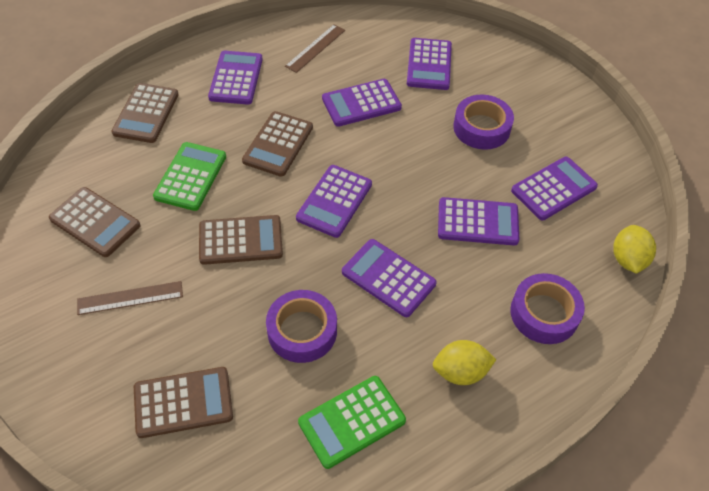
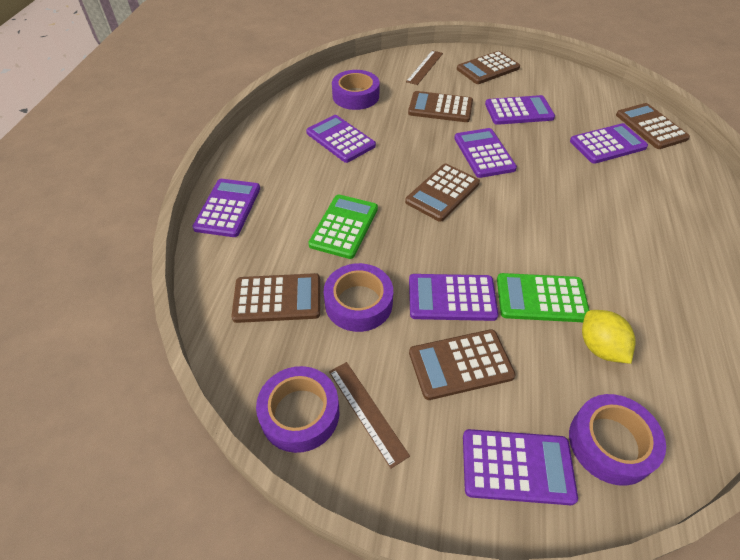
brown calculator: [49,187,141,257] [112,83,179,143] [134,367,233,438] [199,215,283,265] [242,111,313,177] = 5 -> [232,273,320,323] [405,164,480,222] [408,91,473,122] [409,329,516,400] [457,51,520,84] [616,103,690,149] = 6
purple tape: [266,290,337,363] [453,94,514,150] [510,273,585,344] = 3 -> [256,366,339,453] [324,263,393,332] [332,70,380,110] [569,394,666,486] = 4
yellow lemon: [433,340,497,385] [613,225,656,274] = 2 -> [582,310,636,364] = 1

